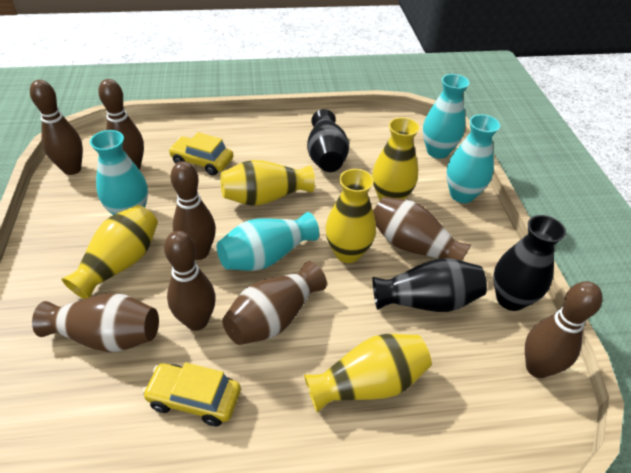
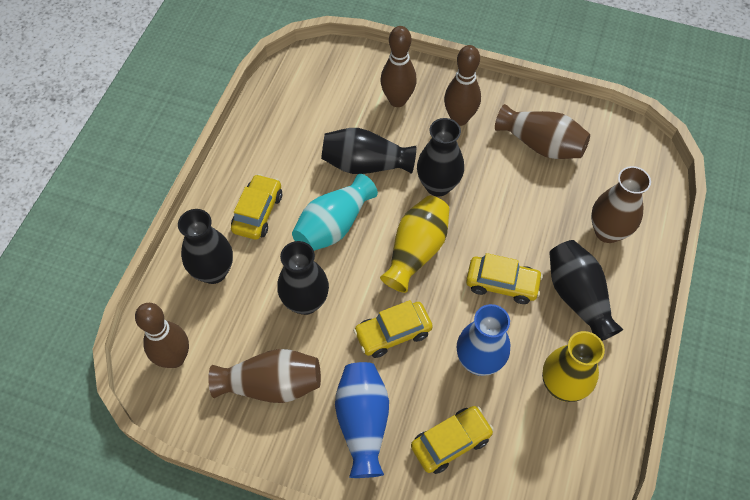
black vase: [307,109,349,172] [373,258,487,312] [493,215,566,311] = 3 -> [178,209,233,284] [277,241,329,315] [321,128,416,174] [417,118,464,197] [549,240,623,341] = 5
blue vase: none = 0 -> [335,362,389,478] [457,304,510,376] = 2
brown bowling pin: [30,80,83,175] [98,79,144,170] [164,231,216,331] [170,161,216,260] [525,281,603,378] = 5 -> [135,303,189,368] [381,26,417,107] [444,45,481,126] = 3
turquoise vase: [90,130,148,215] [217,212,319,271] [423,74,470,159] [446,114,500,203] = 4 -> [292,174,378,251] = 1
yellow car: [142,363,241,427] [168,132,233,175] = 2 -> [231,174,282,240] [353,300,433,358] [411,406,494,474] [466,253,543,304] = 4
yellow vase: [62,205,158,299] [220,160,315,206] [304,334,432,413] [325,169,376,263] [372,117,420,201] = 5 -> [380,196,450,293] [542,331,605,402] = 2

